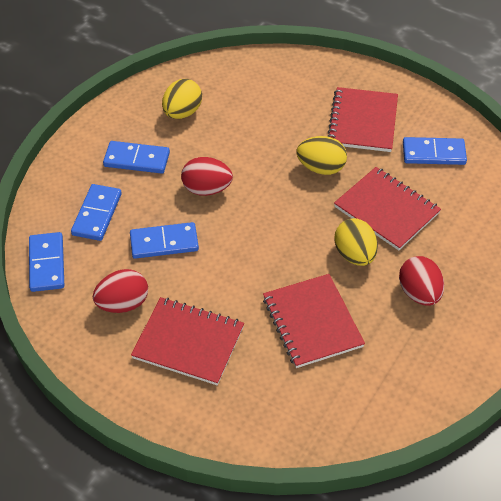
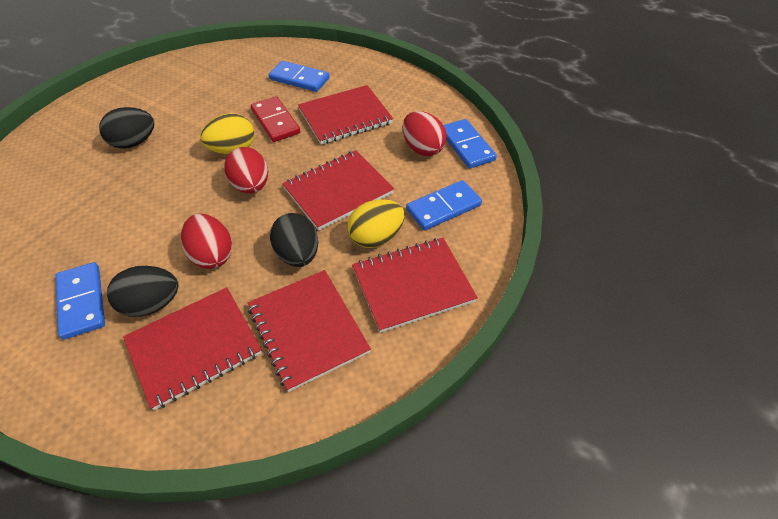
black egg: none = 0 -> [99,107,154,149] [107,266,178,317] [270,213,318,267] = 3
blue domino: [29,232,64,292] [71,184,122,241] [103,141,170,174] [130,222,199,259] [403,137,467,165] = 5 -> [55,262,105,340] [269,61,330,92] [406,180,482,231] [443,119,497,169] = 4
red domino: none = 0 -> [251,96,300,142] = 1
red notebook: [131,297,244,385] [263,274,365,368] [327,87,398,152] [334,167,441,251] = 4 -> [123,287,262,410] [248,270,371,392] [282,150,394,230] [298,85,393,145] [352,238,478,333] = 5
yellow egg: [162,79,202,119] [297,136,347,175] [334,218,378,266] = 3 -> [201,113,254,154] [347,199,405,248] = 2

